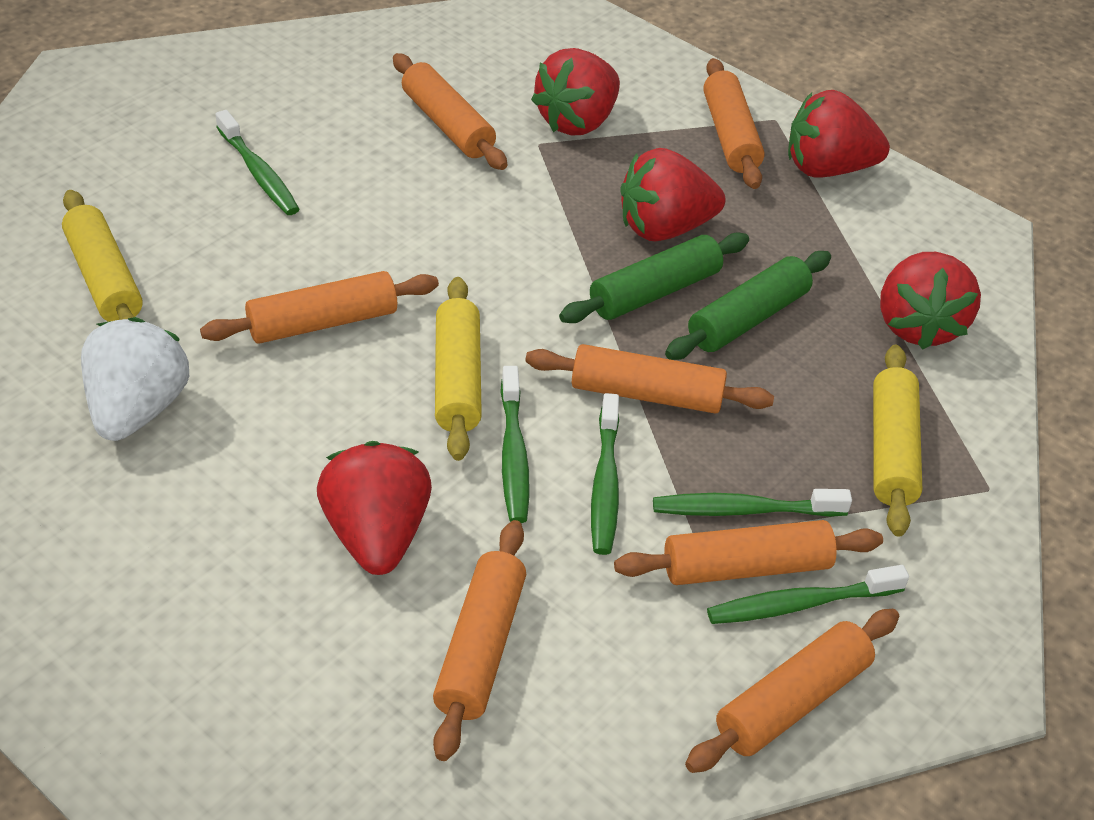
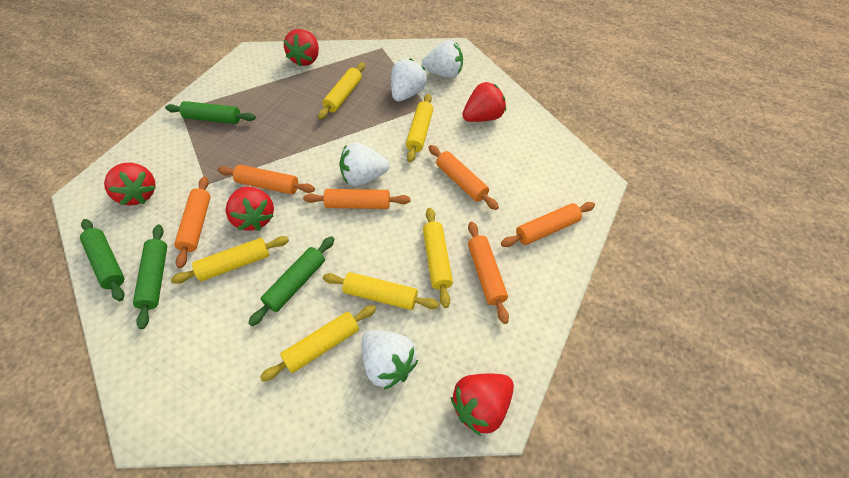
green rolling pin: [559,232,749,323] [665,251,831,360] = 2 -> [80,219,124,301] [133,225,167,329] [165,101,256,124] [248,236,335,326] = 4
green toothbrush: [216,110,299,215] [500,366,530,523] [591,393,619,555] [653,489,852,517] [707,565,909,624] = 5 -> none = 0
orange rolling pin: [200,271,439,344] [393,53,507,170] [433,520,526,761] [525,344,774,414] [614,520,883,585] [685,609,899,773] [703,58,765,189] = 7 -> [174,176,210,268] [218,165,315,194] [303,189,411,209] [428,145,499,210] [468,221,509,324] [501,202,595,247] = 6
white strawberry: [81,317,189,441] = 1 -> [339,143,390,186] [362,330,418,390] [391,58,427,101] [422,40,463,78] = 4
yellow rolling pin: [62,190,142,322] [435,277,482,461] [873,345,922,537] = 3 -> [171,236,289,284] [260,305,376,382] [318,62,365,120] [323,272,440,310] [406,94,433,162] [423,208,453,308] = 6

